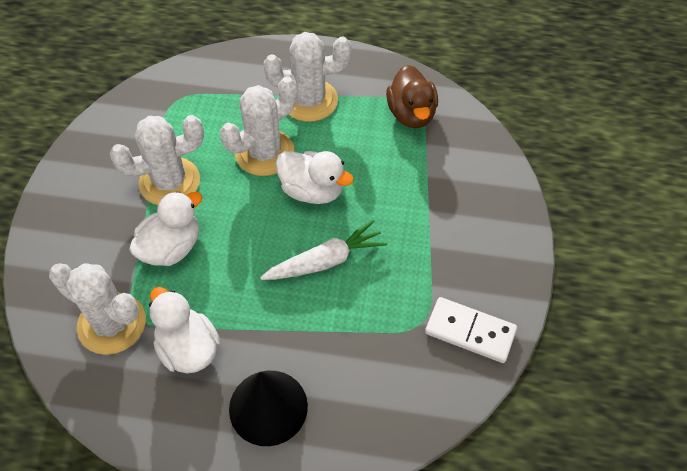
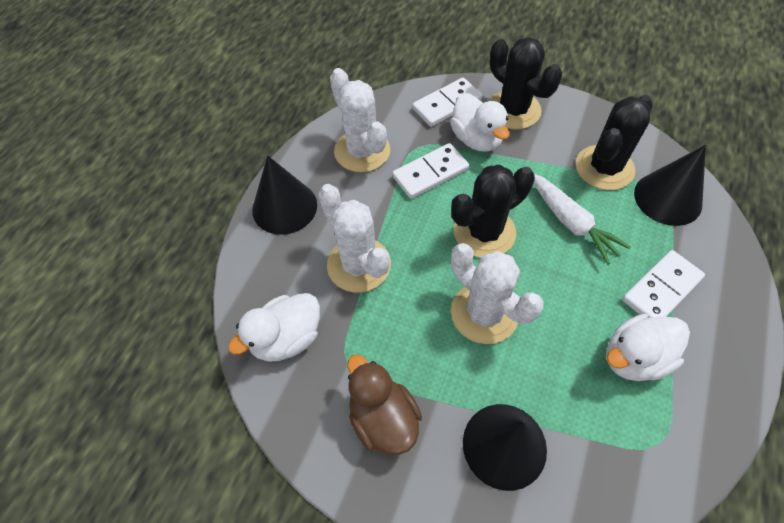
black cactus: none = 0 -> [451,165,535,258] [489,37,562,130] [576,95,652,190] = 3
black cone: [229,371,308,446] = 1 -> [252,156,317,235] [463,404,547,491] [634,145,706,226] = 3
white cactus: [49,263,146,355] [110,115,204,205] [220,76,297,176] [263,32,351,122] = 4 -> [318,184,391,293] [330,68,390,172] [451,243,544,344] = 3
white domino: [425,297,517,363] = 1 -> [392,143,469,199] [412,78,482,127] [622,250,705,318] = 3

